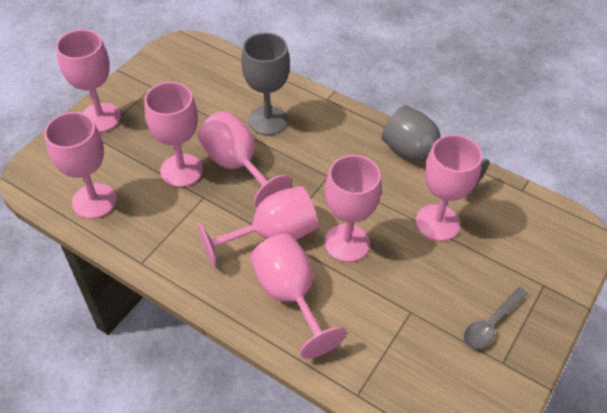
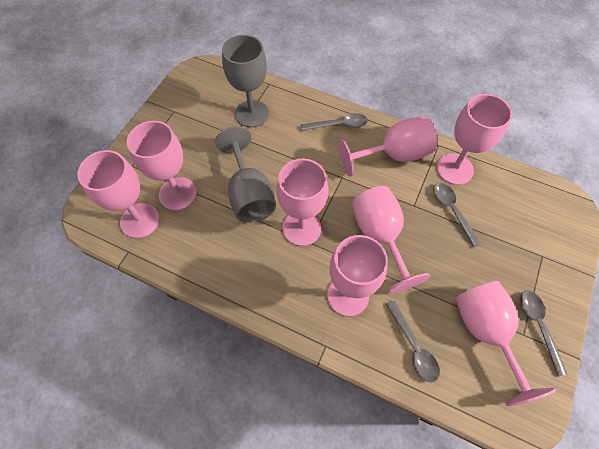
grey spoon: [464,287,528,349] = 1 -> [301,113,368,131] [386,301,440,382] [433,183,481,247] [520,291,567,376] = 4

